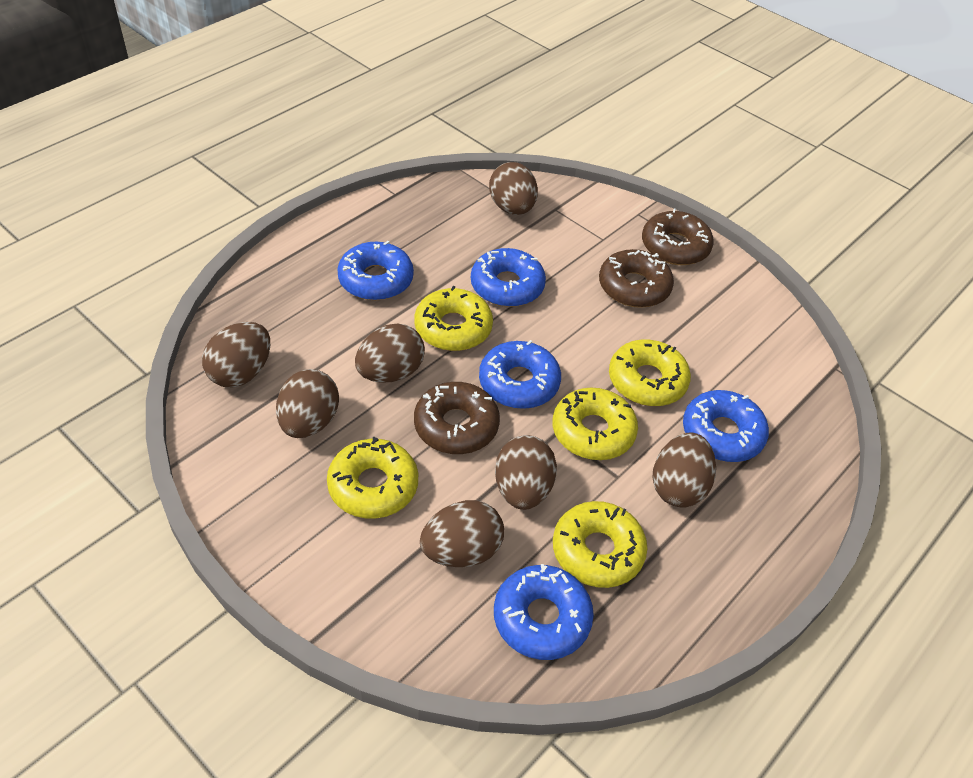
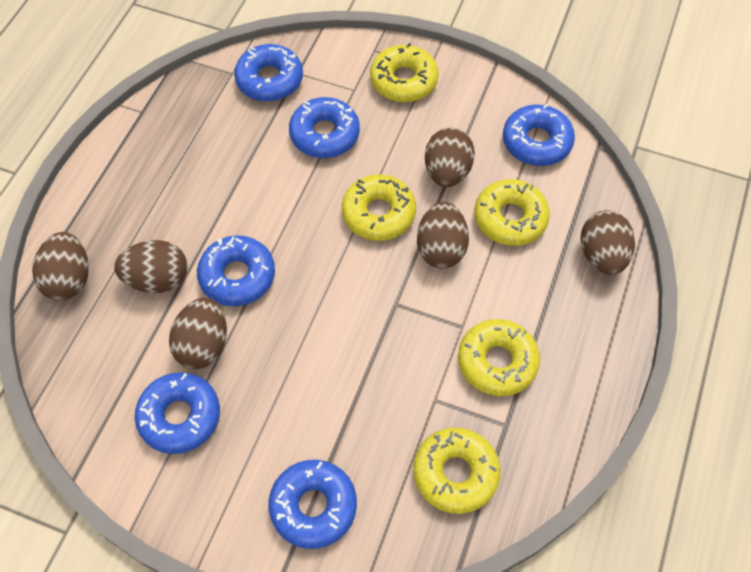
blue donut: [337,241,414,300] [471,248,546,307] [479,340,561,409] [494,564,594,660] [683,390,769,462] = 5 -> [135,372,220,454] [197,235,275,306] [234,44,303,101] [269,460,357,549] [289,97,360,158] [503,104,575,166] = 6
brown donut: [414,382,500,454] [599,249,674,308] [642,209,714,265] = 3 -> none = 0
brown egg: [202,322,270,387] [276,369,339,438] [355,324,425,383] [420,500,504,567] [489,162,538,215] [495,435,557,510] [653,432,716,508] = 7 -> [32,232,89,301] [114,240,187,293] [169,297,227,369] [417,202,469,269] [425,128,475,187] [581,210,635,275] = 6

